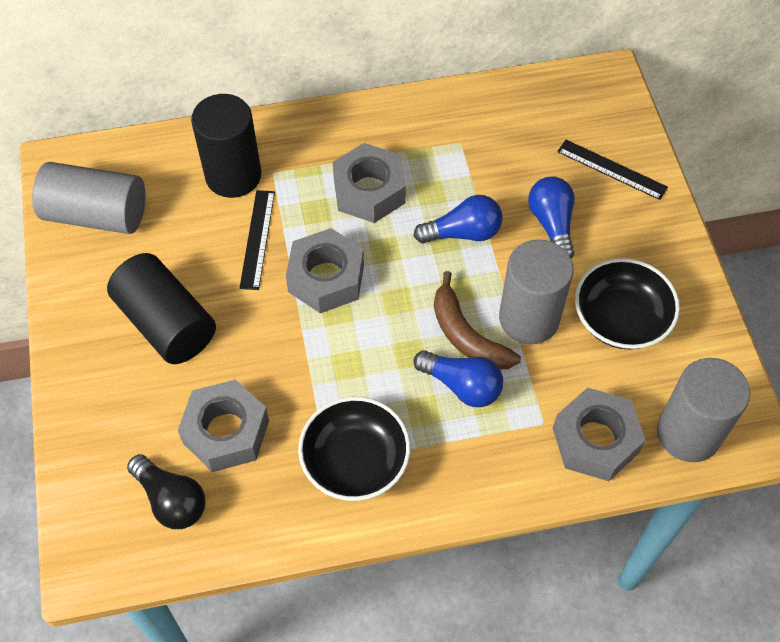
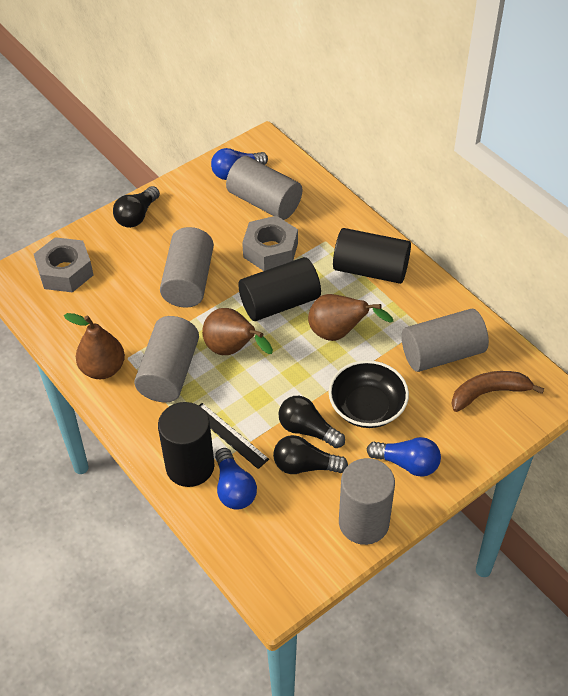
black bowl: [298,397,411,501] [575,258,680,350] = 2 -> [329,360,409,428] = 1
black cylinder: [107,253,216,364] [191,94,261,198] = 2 -> [158,402,214,487] [238,257,321,321] [333,228,411,284] = 3
black light bulb: [127,454,206,529] = 1 -> [113,186,160,228] [273,435,348,474] [278,396,345,448] = 3
black ruler: [239,190,275,290] [557,140,668,200] = 2 -> [199,403,269,469] = 1
brown pear: none = 0 -> [64,313,125,379] [202,308,273,355] [308,294,393,341] = 3
grey cylinder: [32,162,146,234] [499,239,574,344] [657,358,750,462] = 3 -> [134,316,199,402] [160,227,214,308] [226,156,302,220] [339,458,395,545] [402,309,489,372] = 5
grey nut: [178,379,269,472] [286,228,364,313] [333,143,406,223] [553,388,646,481] = 4 -> [34,237,94,293] [242,216,298,271] = 2

